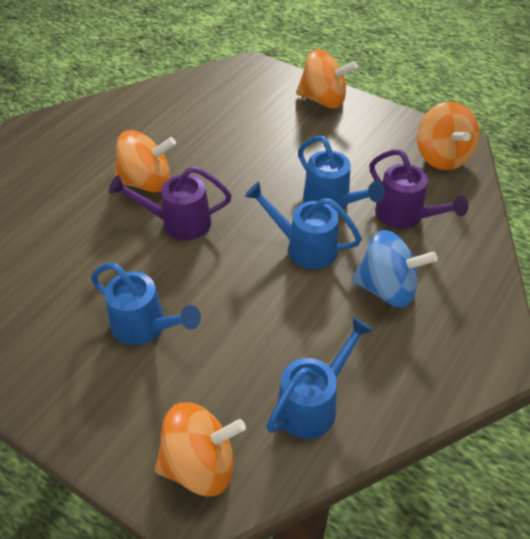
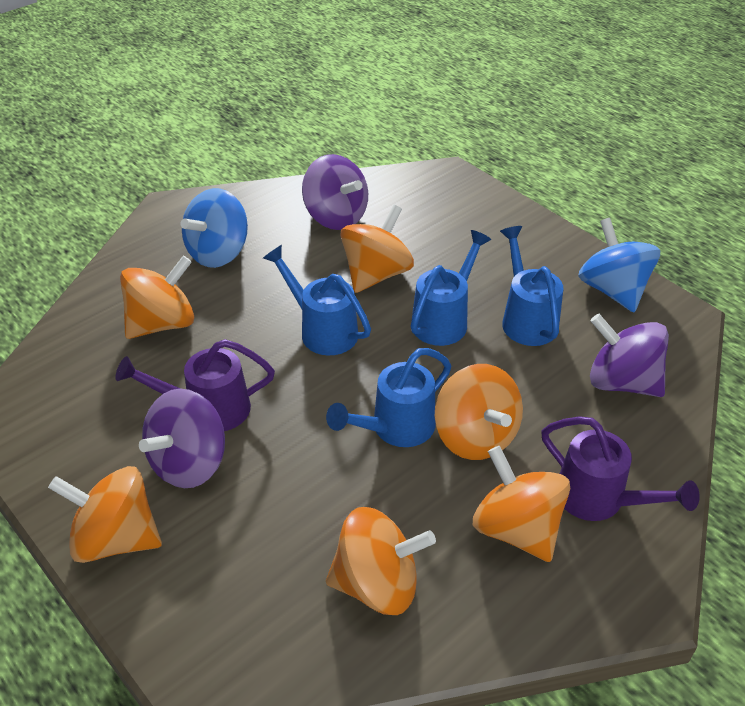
blue spinning top: [351,230,438,308] = 1 -> [181,188,248,268] [578,218,660,312] = 2
orange spinning top: [114,130,176,192] [154,402,246,496] [296,50,358,108] [417,102,480,170] = 4 -> [48,466,162,563] [120,256,194,339] [326,507,436,615] [340,205,414,293] [435,364,523,460] [473,446,570,562] = 6
purple spinning top: none = 0 -> [139,388,225,488] [302,154,368,230] [590,314,669,397] = 3

